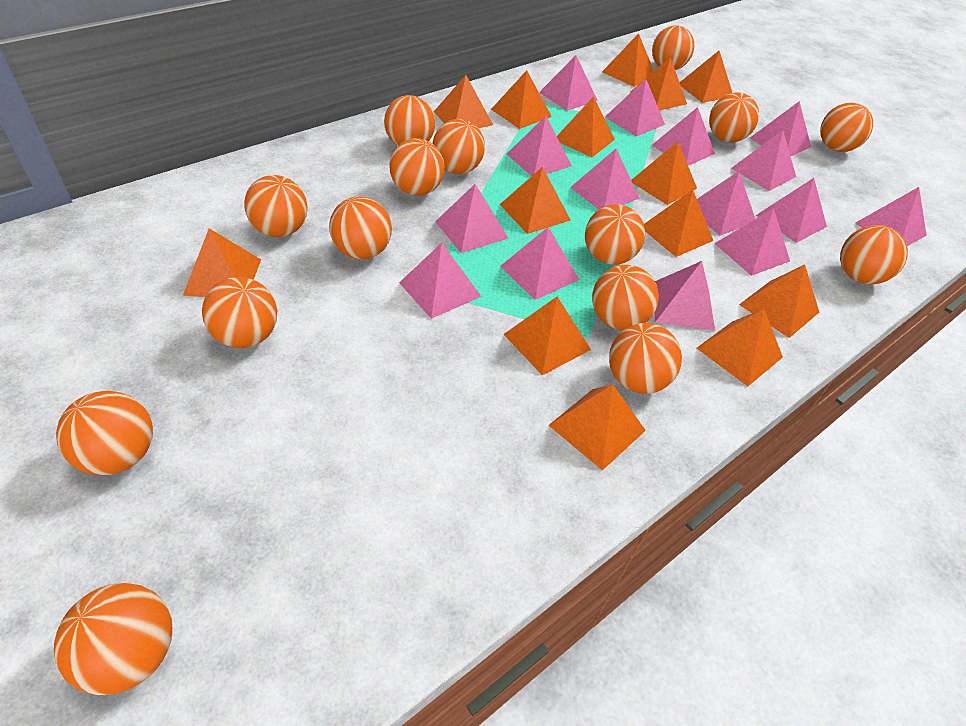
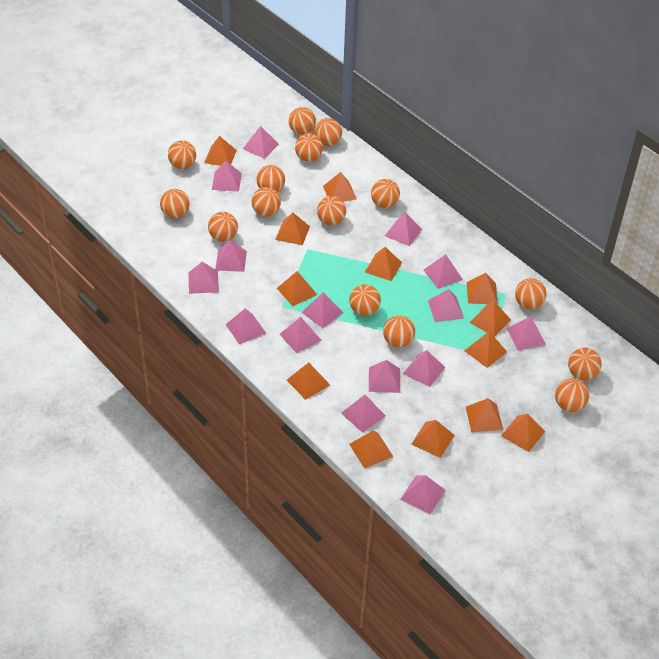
orange pyramid: [183,228,261,297] [434,75,493,128] [491,70,552,129] [500,167,571,234] [504,297,591,375] [548,384,646,470] [557,96,615,157] [602,33,654,87] [631,57,687,111] [631,141,697,205] [644,190,713,257] [680,51,732,103] [697,309,783,386] [739,264,819,338] = 14 -> [204,136,237,166] [275,213,310,245] [277,271,317,306] [287,362,330,400] [323,172,357,202] [349,431,393,468] [365,247,402,281] [411,420,454,458] [464,331,507,368] [466,398,503,432] [467,273,498,305] [469,301,511,337] [501,414,545,452] = 13

